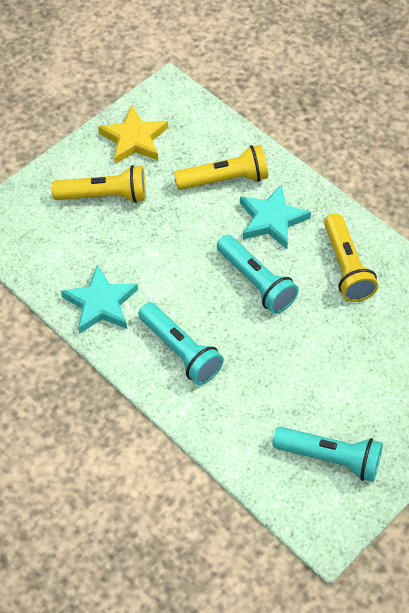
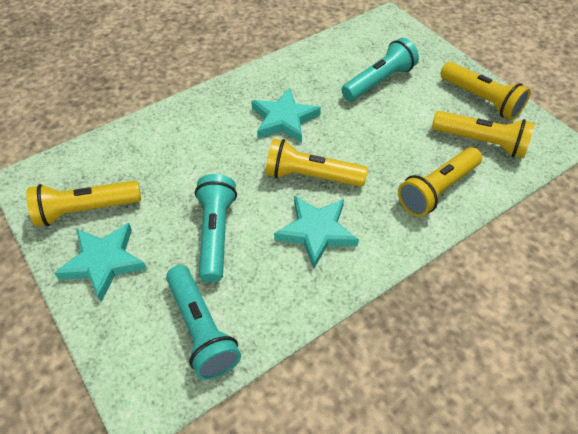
turquoise star: [61,264,138,334] [240,184,311,249] = 2 -> [54,223,147,302] [251,87,321,143] [274,195,359,268] = 3
yellow flashlight: [51,165,146,203] [174,145,268,190] [324,213,378,302] = 3 -> [26,181,141,226] [266,139,368,187] [398,147,482,217] [432,111,535,158] [440,62,531,120] = 5
yellow star: [98,105,168,164] = 1 -> none = 0

